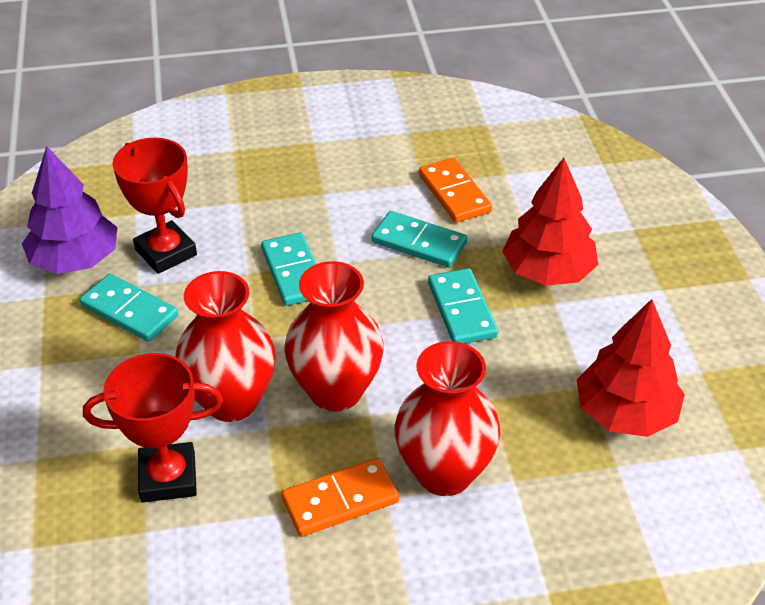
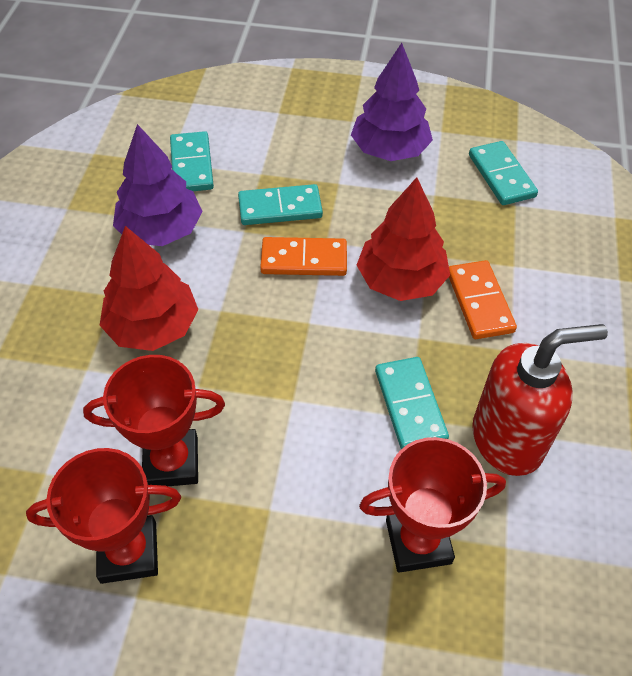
purple tree: [22,146,117,274] = 1 -> [113,124,203,246] [351,43,433,161] = 2
red soap dispenser: none = 0 -> [472,324,608,476] = 1
red trophy: [83,353,223,502] [112,138,197,274] = 2 -> [26,448,181,584] [83,355,225,486] [359,437,506,573] = 3
red vase: [175,271,276,422] [284,261,384,411] [395,341,500,496] = 3 -> none = 0

